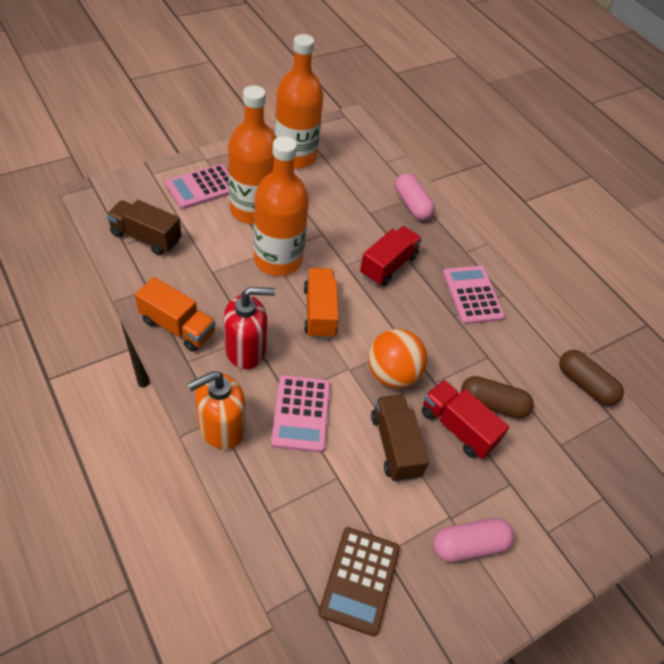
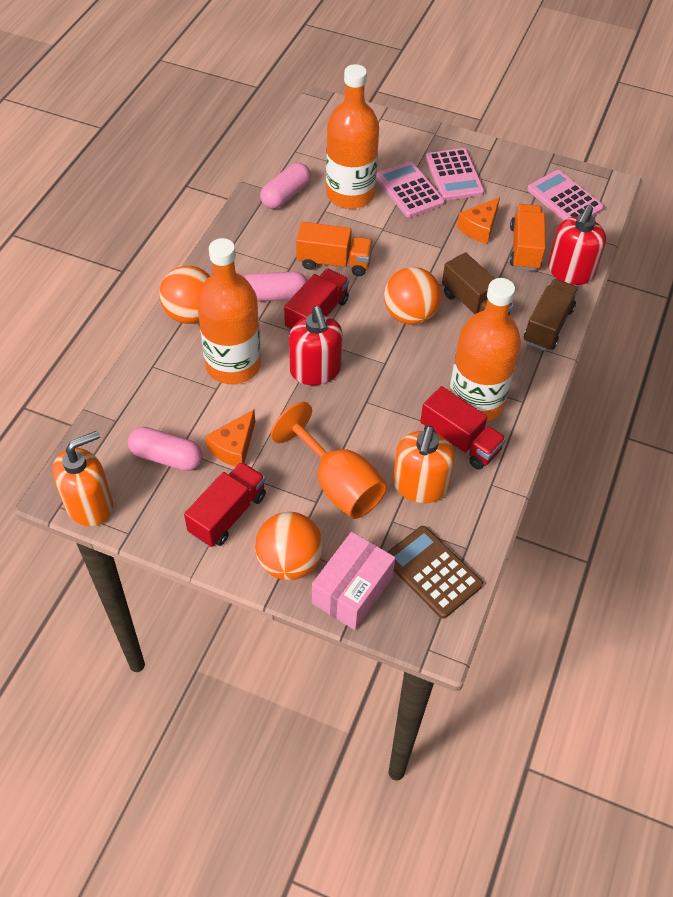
brown capsule: [461,376,534,418] [559,350,624,406] = 2 -> none = 0
orange ball: [368,329,427,388] = 1 -> [159,266,210,324] [255,512,323,580] [384,267,441,325] = 3
orange cheese: none = 0 -> [205,409,255,467] [457,197,500,244] = 2
orange goblet: none = 0 -> [271,402,387,519] = 1
orange soap dispenser: [187,371,245,450] = 1 -> [53,431,113,527] [393,426,455,503] = 2
pink box: none = 0 -> [312,532,395,630] = 1
pink capsule: [395,173,435,221] [433,518,514,562] = 2 -> [128,427,203,471] [244,272,308,301] [260,163,311,209] = 3
red soap dispenser: [224,287,275,369] = 1 -> [289,306,343,385] [548,205,606,285] = 2
red truck: [360,226,422,286] [422,380,509,459] = 2 -> [184,462,266,547] [284,268,349,331] [420,386,506,469] = 3

